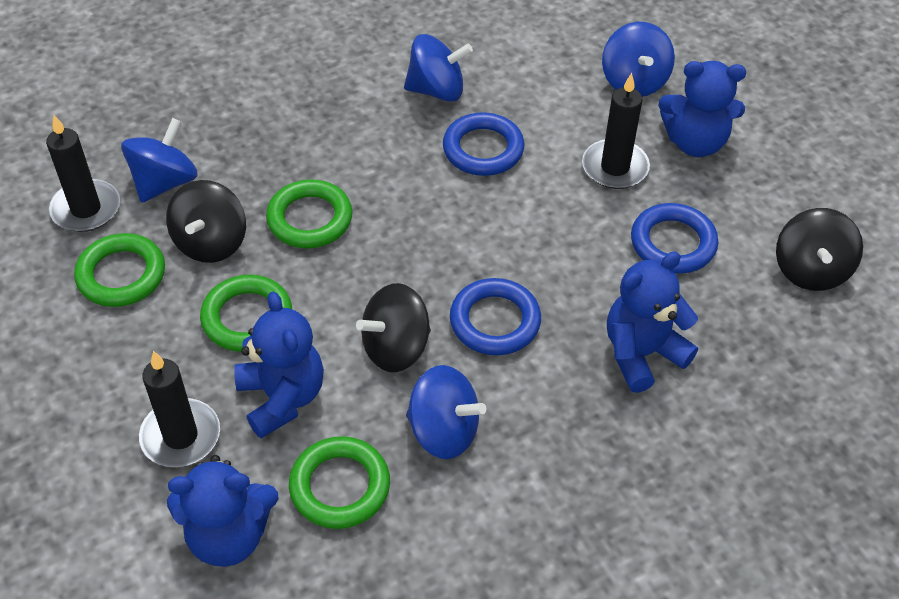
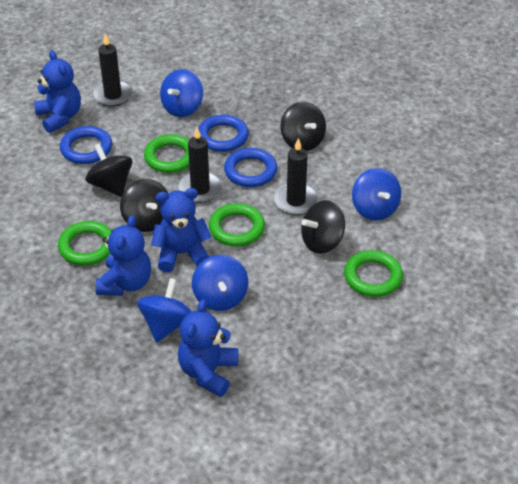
black spinning top: [166,180,246,263] [356,283,431,372] [776,208,863,291] = 3 -> [85,144,133,197] [120,179,168,232] [280,102,326,151] [301,200,345,254] = 4

